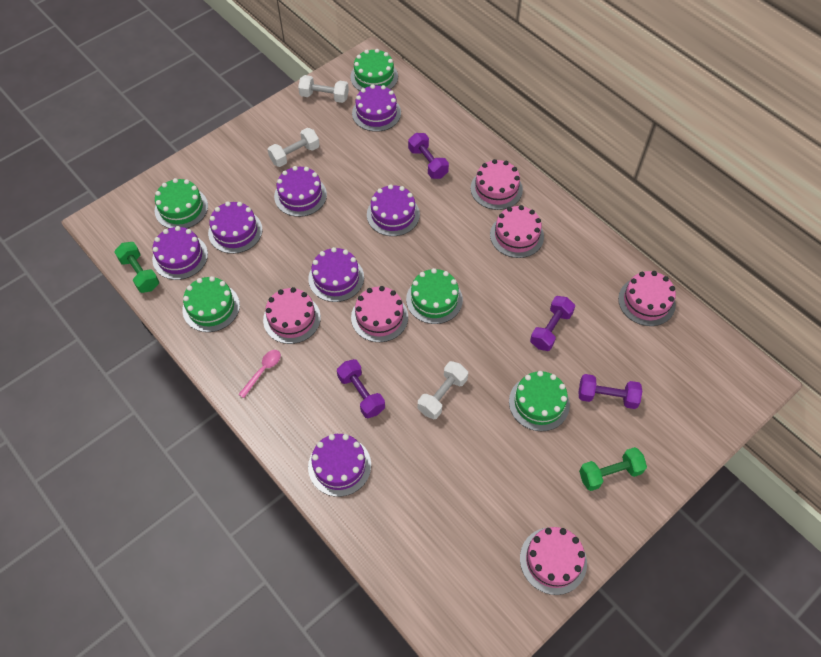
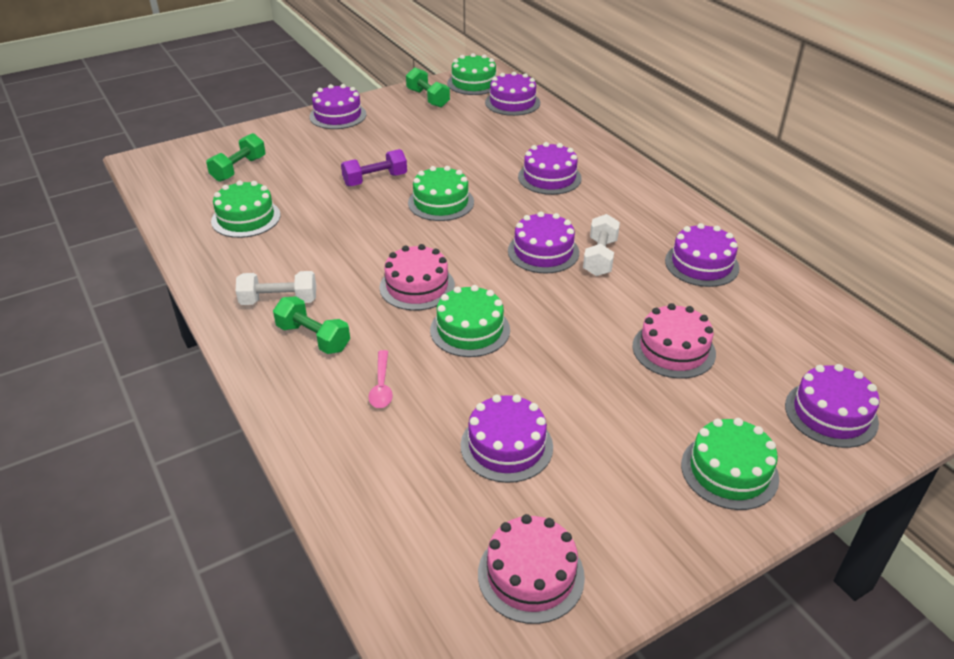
green dumbbell: [115,242,159,293] [579,447,647,491] = 2 -> [206,133,265,182] [273,296,350,354] [406,67,450,108] = 3
pink cake: [263,287,321,344] [351,286,408,342] [471,159,523,210] [490,205,544,258] [520,527,587,595] [618,271,676,326] = 6 -> [379,244,455,311] [478,514,585,624] [633,303,716,379] = 3
purple dumbbell: [337,359,385,418] [408,133,449,179] [530,296,575,351] [579,374,642,409] = 4 -> [341,149,407,186] = 1
white dumbbell: [267,128,320,167] [298,75,349,103] [418,361,468,419] = 3 -> [236,271,316,305] [583,214,620,276] = 2

